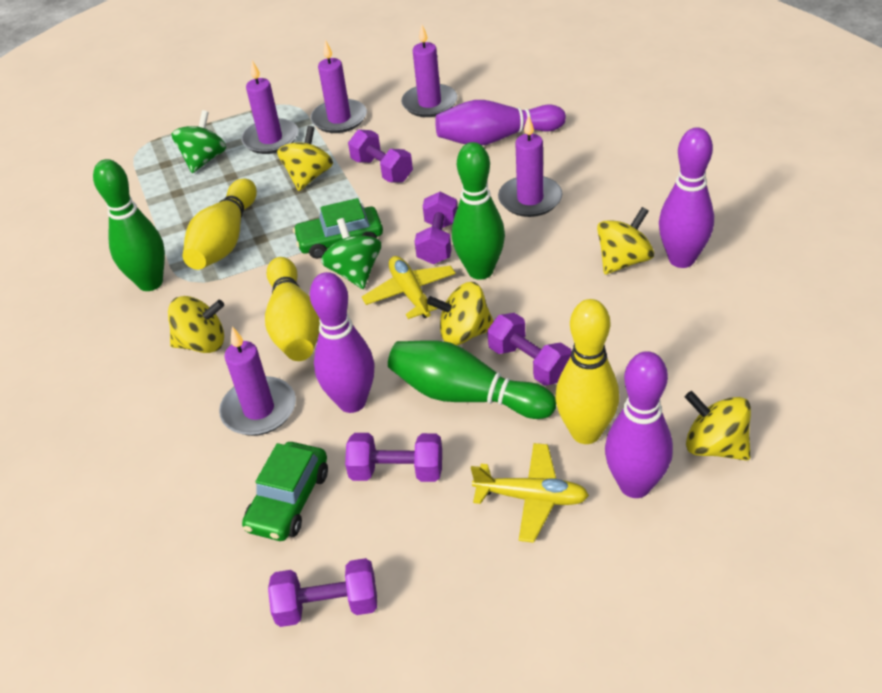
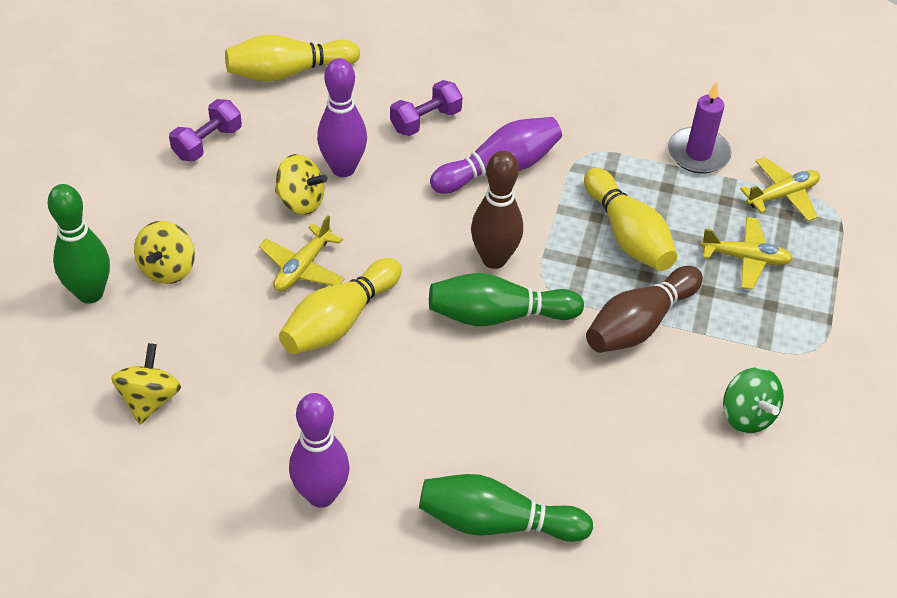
brown bowling pin: none = 0 -> [471,151,523,269] [586,266,703,353] = 2
green car: [242,442,328,541] [293,198,383,259] = 2 -> none = 0
green spinning top: [172,110,226,173] [321,218,381,289] = 2 -> [723,367,784,434] = 1
purple bowling pin: [310,272,375,413] [435,100,566,145] [605,351,673,498] [659,127,714,268] = 4 -> [289,393,350,508] [317,58,367,177] [430,117,562,194] = 3
purple candle: [219,326,296,436] [241,61,298,154] [311,40,367,133] [401,25,458,117] [498,115,563,217] = 5 -> [668,82,732,174] = 1
purple dumbbell: [268,558,377,627] [345,433,442,482] [348,130,413,183] [414,192,458,264] [487,313,571,386] = 5 -> [169,99,242,162] [390,80,463,136] = 2
yellow plane: [362,256,456,319] [471,443,589,543] = 2 -> [259,215,344,292] [700,217,793,290] [740,157,820,221] = 3
yellow spinning top: [168,296,224,353] [277,126,333,191] [427,282,494,345] [597,207,654,274] [685,391,751,461] = 5 -> [111,343,181,424] [134,221,195,284] [275,154,327,215] = 3

